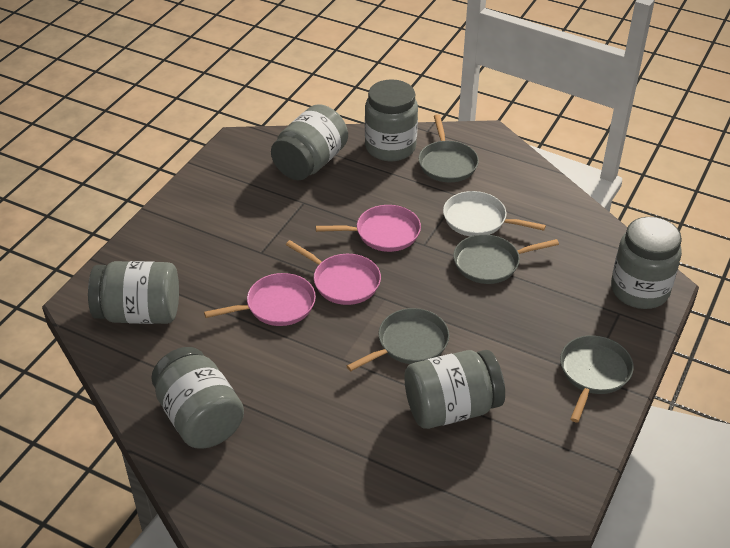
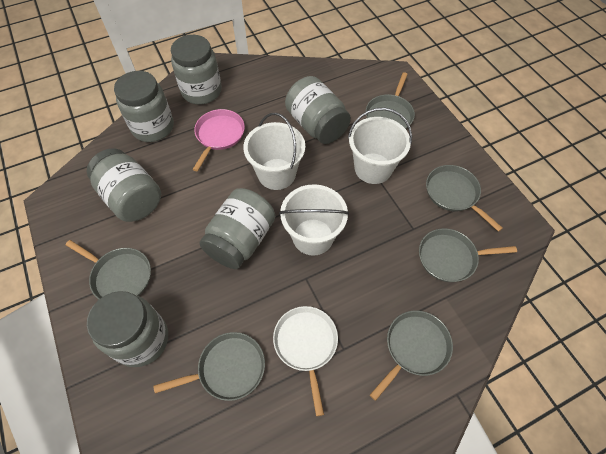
grey pan: [347,308,450,371] [418,114,479,182] [453,234,559,284] [560,335,634,423] = 4 -> [65,240,151,299] [154,332,265,401] [366,72,415,129] [370,311,453,401] [419,228,517,282] [426,165,503,232] = 6
pink pan: [204,273,316,326] [286,240,381,305] [316,205,421,252] = 3 -> [192,109,245,172] = 1
white bucket: none = 0 -> [243,113,305,190] [279,184,349,256] [348,108,412,184] = 3

